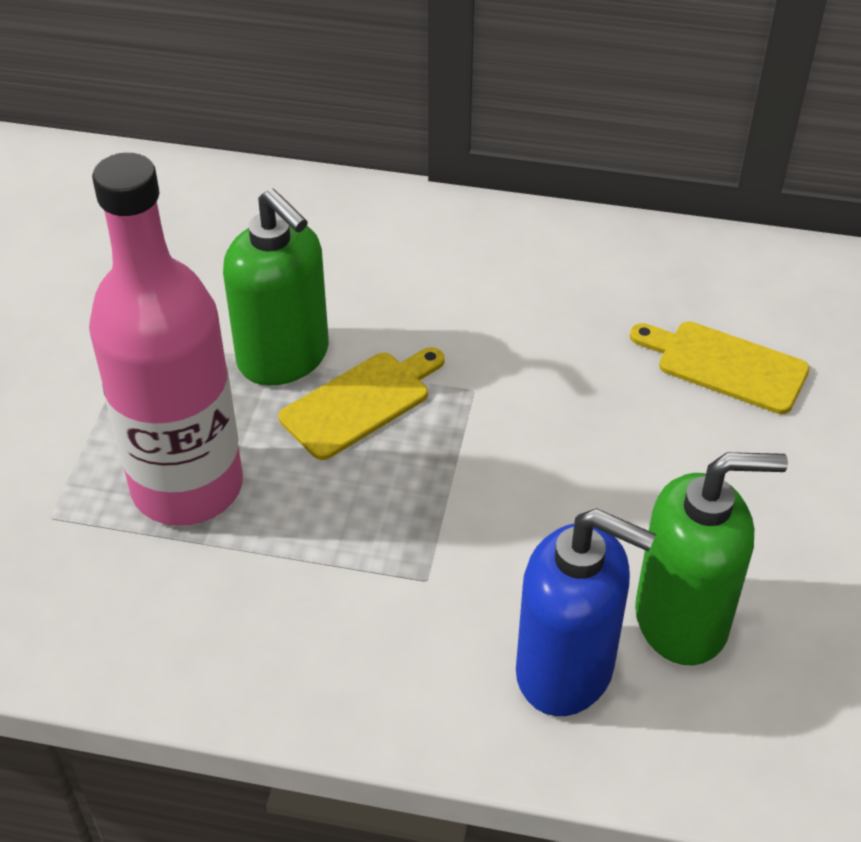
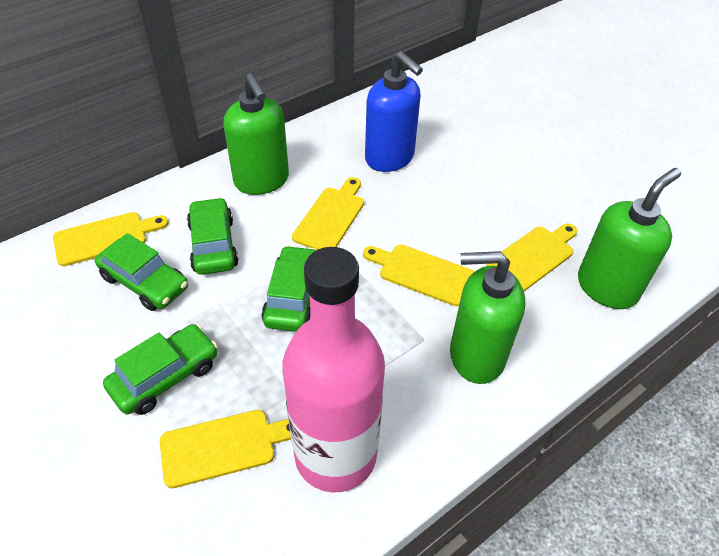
green car: none = 0 -> [95,233,188,311] [103,324,218,415] [187,197,238,275] [262,245,317,331] = 4
green soap dispenser: [223,189,329,385] [635,452,788,665] = 2 -> [223,74,289,195] [450,251,525,384] [578,168,681,309] = 3
yellow cutting board: [279,347,445,460] [630,321,810,414] = 2 -> [53,212,168,266] [160,410,291,488] [292,177,364,250] [363,245,474,306] [486,224,577,291] = 5

